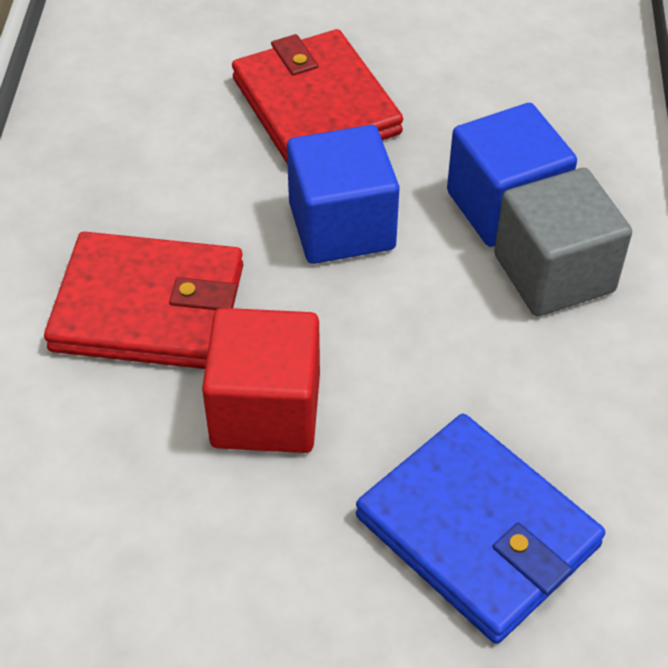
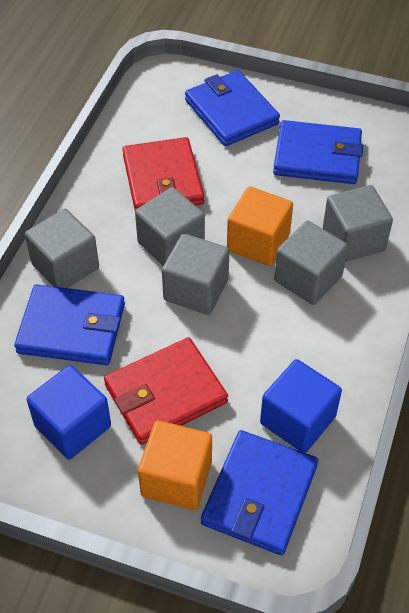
blue wallet: [356,414,605,644] = 1 -> [14,284,125,365] [185,70,280,146] [201,430,318,555] [273,120,363,184] = 4
grey cube: [494,168,632,316] = 1 -> [25,209,99,288] [135,187,205,266] [162,233,229,315] [274,221,348,305] [323,185,393,262] = 5
orange cube: none = 0 -> [138,420,212,510] [227,186,293,266] = 2
red cube: [202,308,320,453] = 1 -> none = 0

